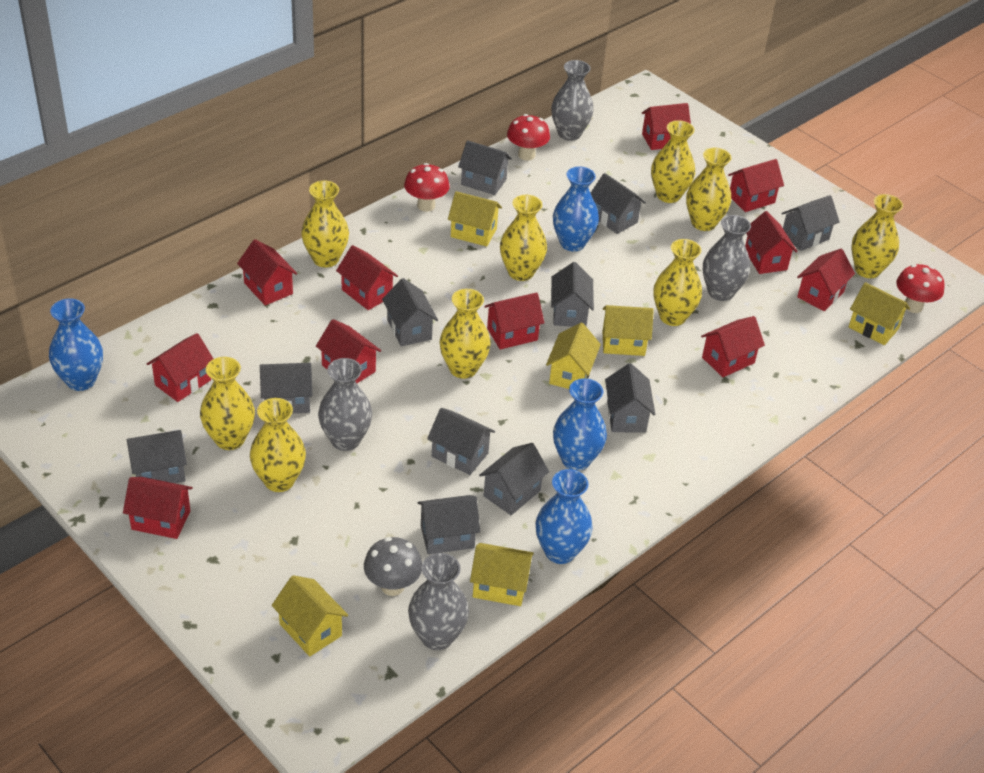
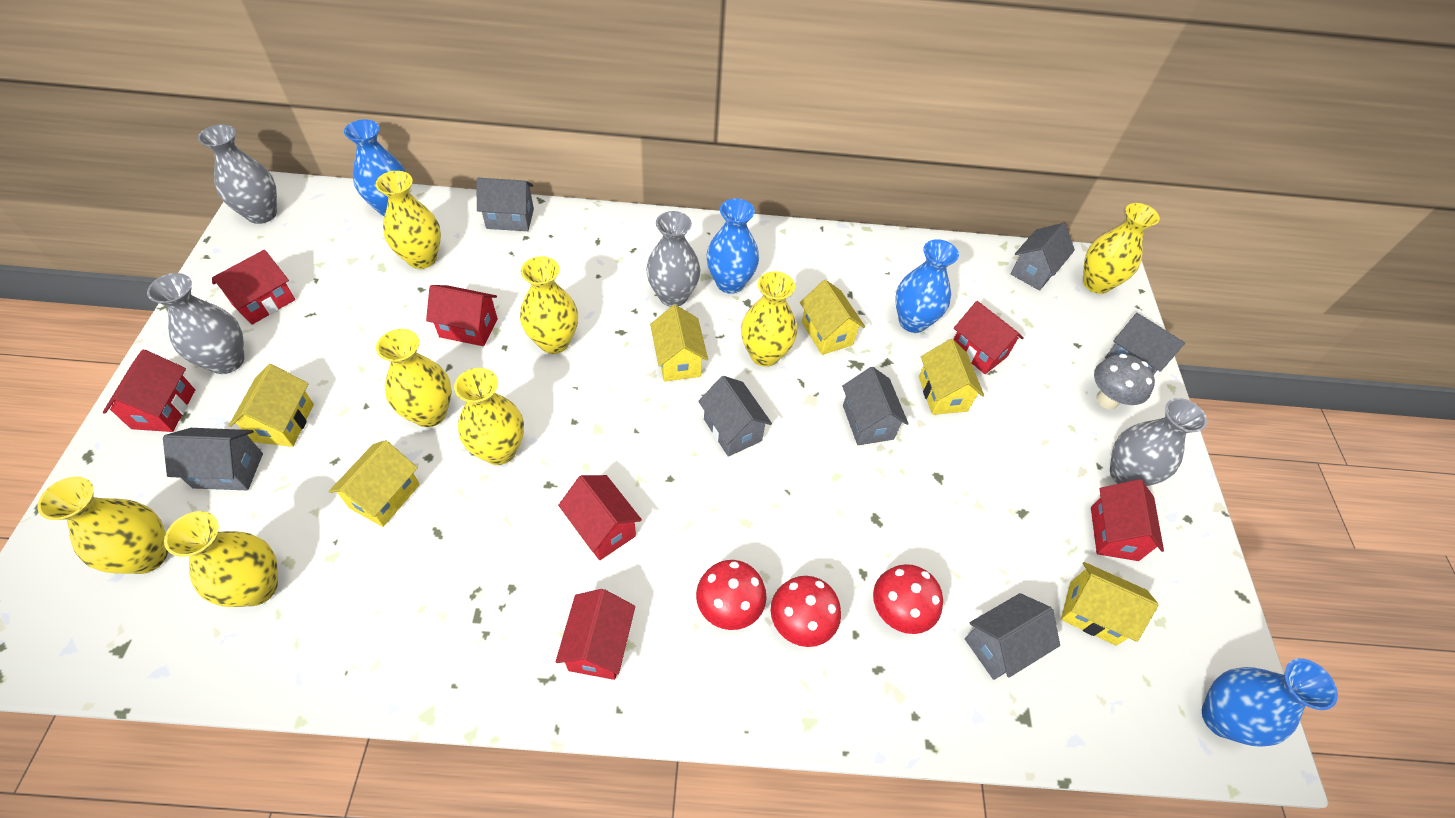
grey house: [127,430,187,483] [260,363,312,413] [382,278,438,346] [417,495,480,554] [427,408,495,475] [458,140,512,195] [479,443,549,515] [551,262,594,327] [591,173,646,234] [605,363,655,432] [782,195,840,251] = 11 -> [163,428,263,490] [476,178,534,231] [698,376,772,457] [842,367,909,445] [965,593,1060,680] [1010,223,1075,291] [1105,313,1185,375] = 7
red house: [123,477,193,539] [147,333,213,402] [237,239,297,305] [316,319,381,383] [336,245,398,310] [484,292,545,349] [642,103,691,150] [701,316,765,377] [728,159,784,212] [745,211,798,274] [797,249,855,311] = 11 -> [103,349,195,432] [212,250,295,325] [426,285,498,346] [556,589,635,680] [558,475,642,560] [953,301,1024,374] [1091,479,1164,561] = 7
yellow vase: [200,357,255,450] [250,398,306,492] [301,181,349,267] [440,289,491,379] [500,195,547,281] [651,120,695,203] [653,239,702,326] [686,148,732,231] [851,194,903,278] = 9 -> [37,477,168,574] [164,511,278,607] [375,171,441,269] [376,329,452,427] [454,368,524,465] [520,256,578,354] [741,271,797,367] [1083,203,1160,294] = 8

